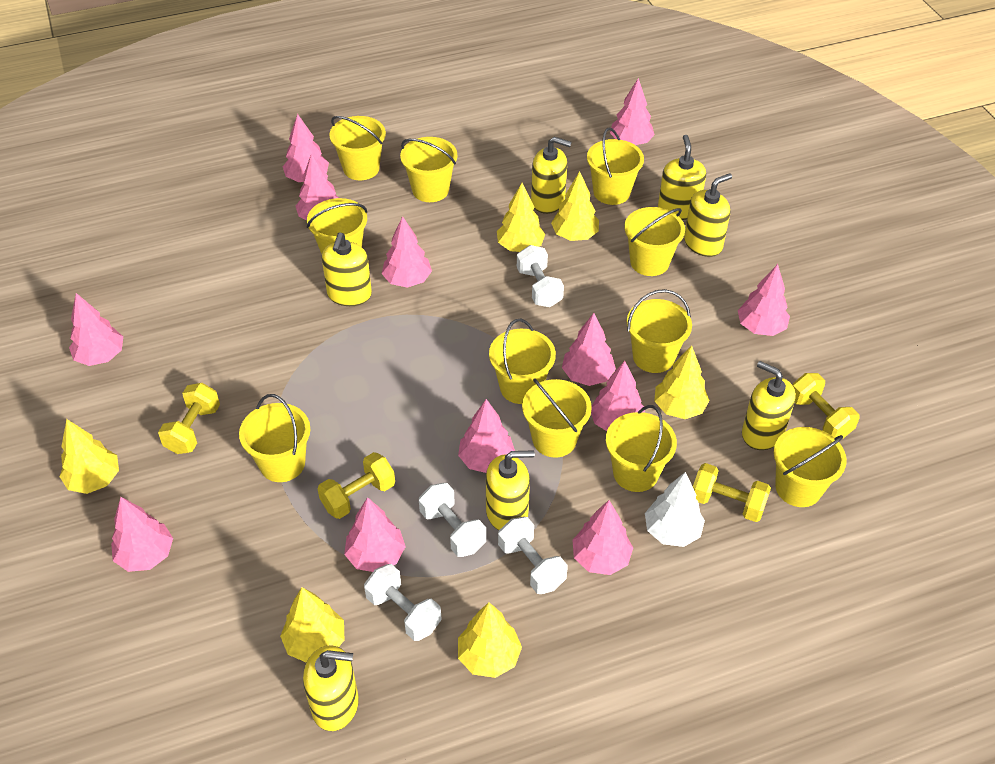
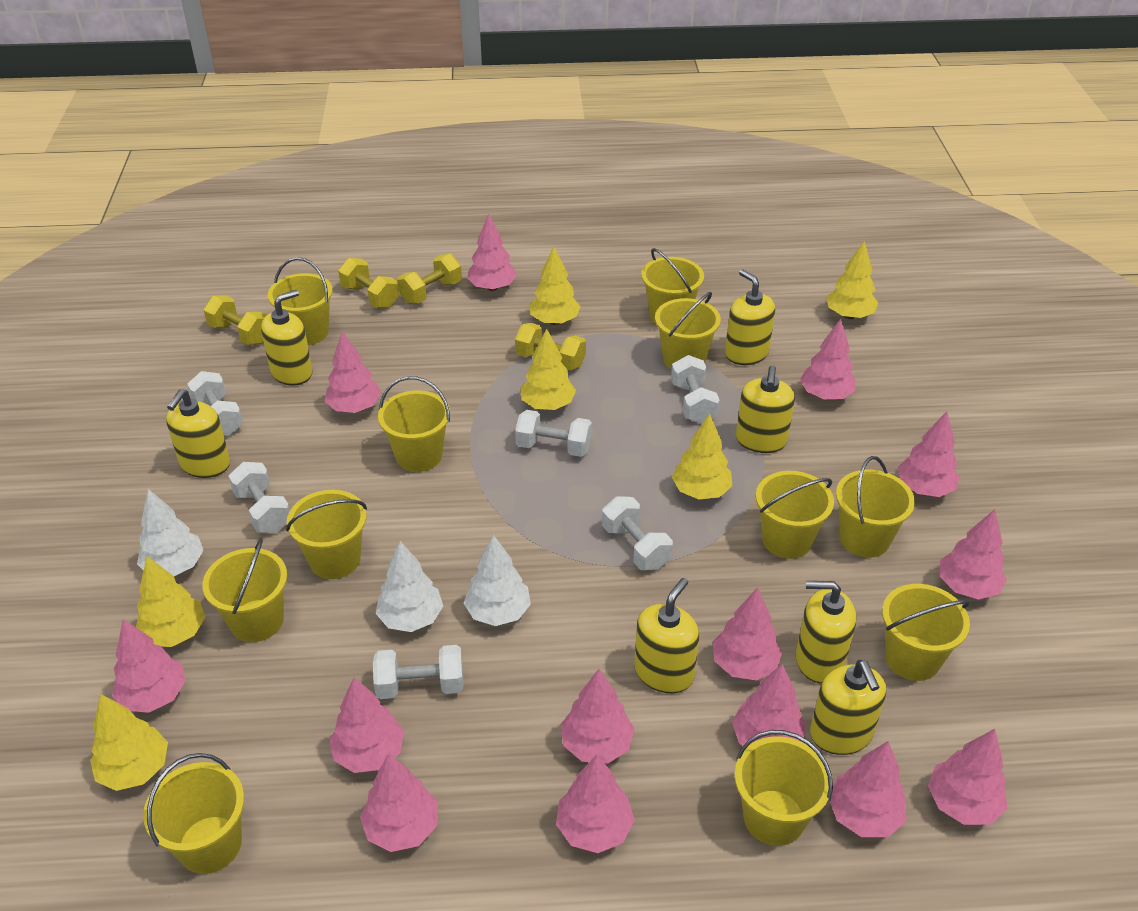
pink tree: [69,293,123,366] [111,497,173,572] [283,114,329,182] [296,153,339,220] [344,497,406,572] [382,216,432,288] [458,399,515,473] [562,313,616,386] [573,500,633,575] [591,361,645,431] [610,78,655,145] [738,264,790,336] = 12 -> [112,619,186,713] [325,331,381,413] [329,678,404,773] [360,754,438,852] [467,213,517,291] [556,755,635,853] [561,669,635,764] [713,587,782,680] [732,664,806,746] [800,319,856,399] [830,741,906,837] [898,411,959,497] [928,729,1007,825] [940,509,1007,600] = 14
white dumbbell: [364,564,442,641] [419,483,486,557] [498,517,567,594] [517,245,564,307] = 4 -> [187,371,243,436] [228,462,290,533] [373,645,463,699] [515,410,592,457] [602,496,673,570] [671,355,719,424] = 6
white tree: [645,472,705,547] = 1 -> [137,489,204,576] [376,541,443,632] [464,535,531,626] = 3

